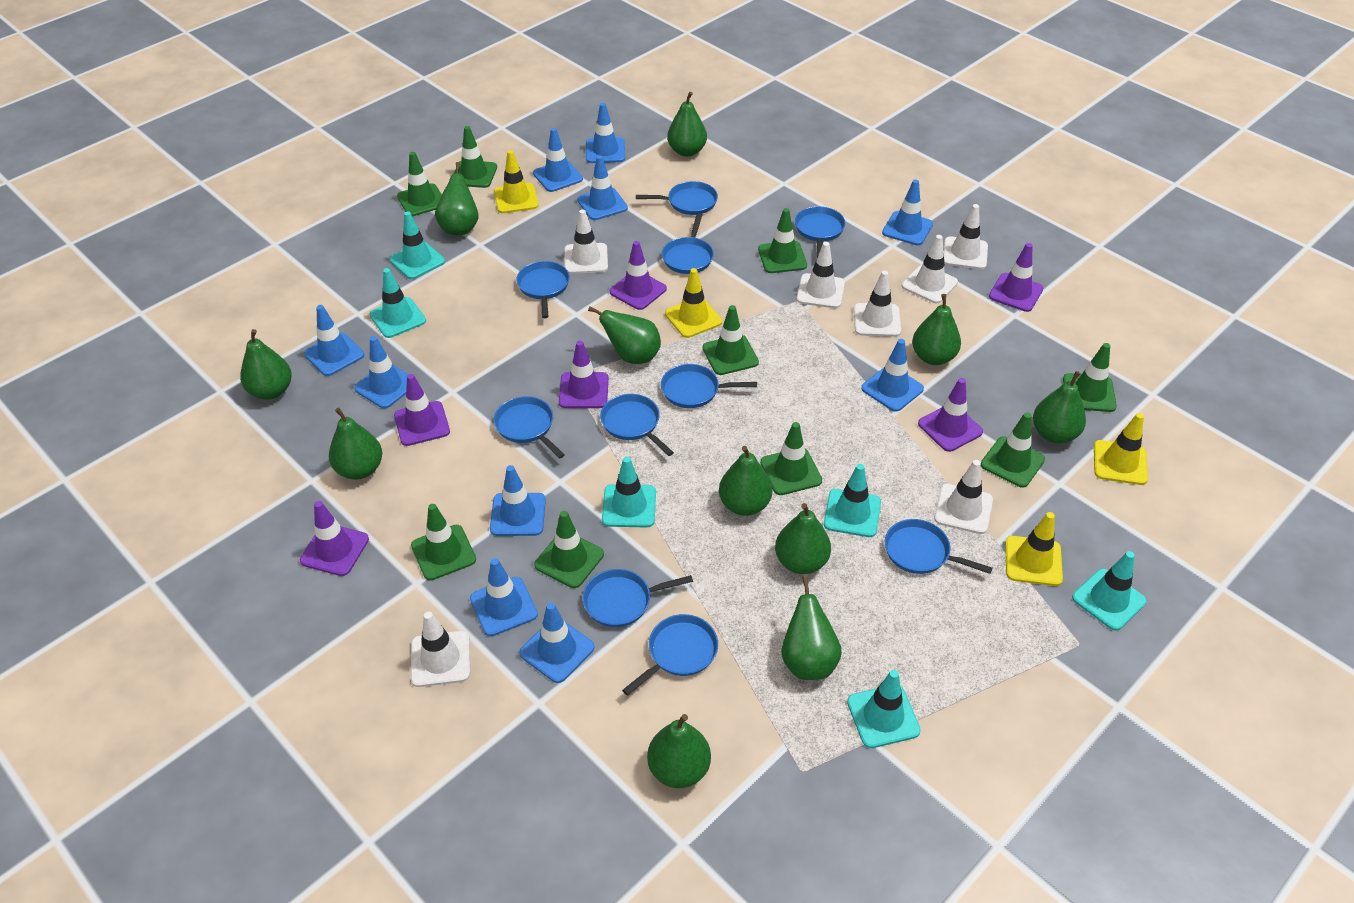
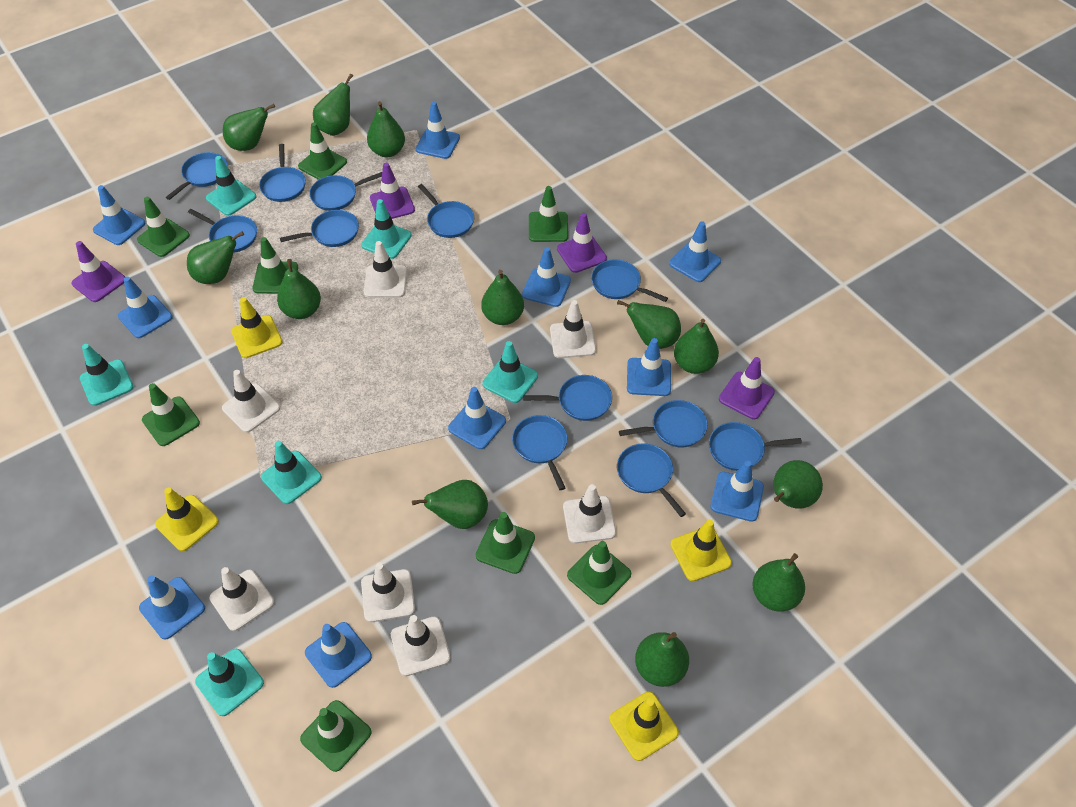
blue pan: [494,396,565,459] [516,261,570,318] [583,569,693,627] [600,394,674,456] [622,614,718,696] [636,181,718,215] [661,364,757,408] [662,213,714,274] [795,206,846,258] [885,519,993,574] = 10 -> [166,152,227,200] [188,209,257,253] [259,144,306,202] [280,210,359,247] [309,172,382,211] [418,184,474,238] [512,415,568,490] [523,375,612,421] [591,260,668,302] [617,443,686,517] [619,400,708,447] [709,422,802,471] = 12
green pear: [240,329,292,400] [329,408,382,480] [435,162,479,235] [588,306,661,364] [647,714,711,788] [667,92,707,157] [719,446,772,516] [775,503,831,574] [781,576,842,680] [912,294,961,365] [1033,371,1086,443] = 11 -> [187,231,244,284] [223,104,275,151] [277,259,321,319] [313,74,353,136] [367,101,405,157] [412,480,488,529] [481,270,524,325] [617,300,681,349] [635,632,689,687] [674,319,719,374] [752,553,805,612] [773,460,823,509] = 12
green traffic cone: [397,152,442,216] [411,504,476,580] [454,126,497,188] [534,511,604,588] [703,305,759,375] [758,208,807,273] [760,422,822,495] [981,412,1045,488] [1063,343,1117,412] = 9 -> [137,197,190,257] [142,383,200,446] [252,237,298,294] [298,122,347,180] [300,700,372,772] [476,512,535,574] [529,186,568,242] [567,541,631,605] = 8
purple traffic cone: [300,501,369,576] [394,374,450,446] [559,341,609,408] [610,241,667,310] [918,378,983,452] [989,243,1043,312] = 6 -> [71,241,125,302] [370,163,415,219] [557,213,607,273] [719,357,775,419] = 4

